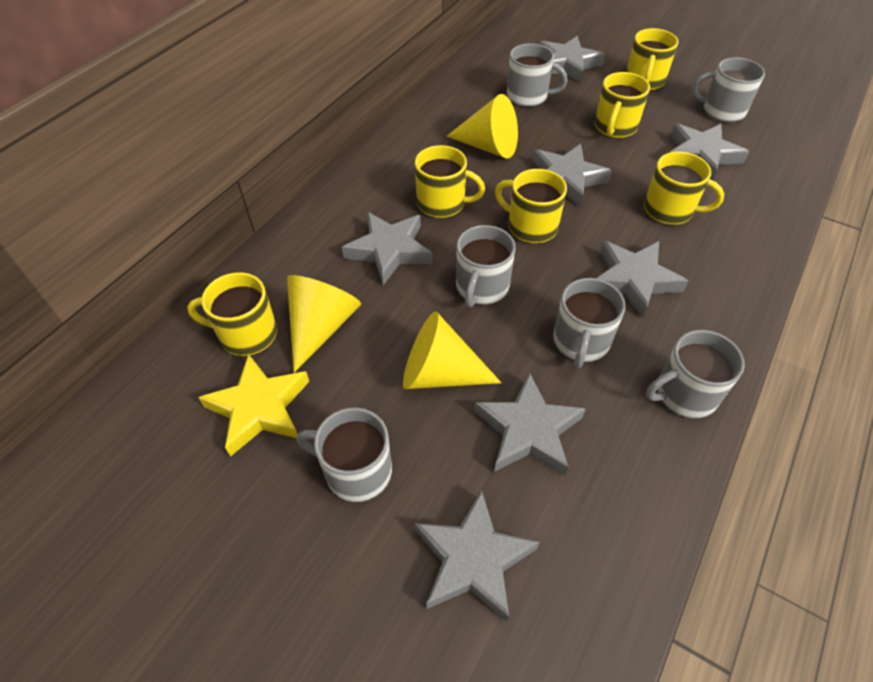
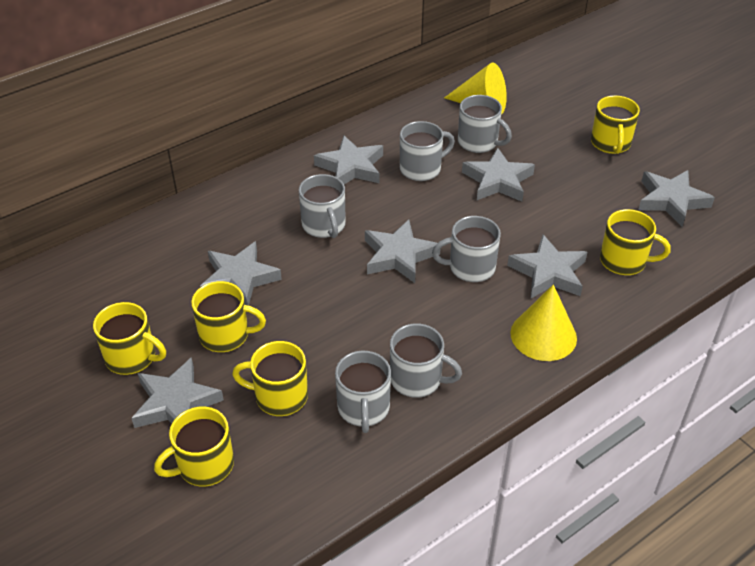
yellow cone: [287,275,361,373] [403,311,502,389] [446,94,518,159] = 3 -> [444,62,507,115] [511,284,577,361] = 2
yellow star: [198,354,309,457] = 1 -> none = 0

